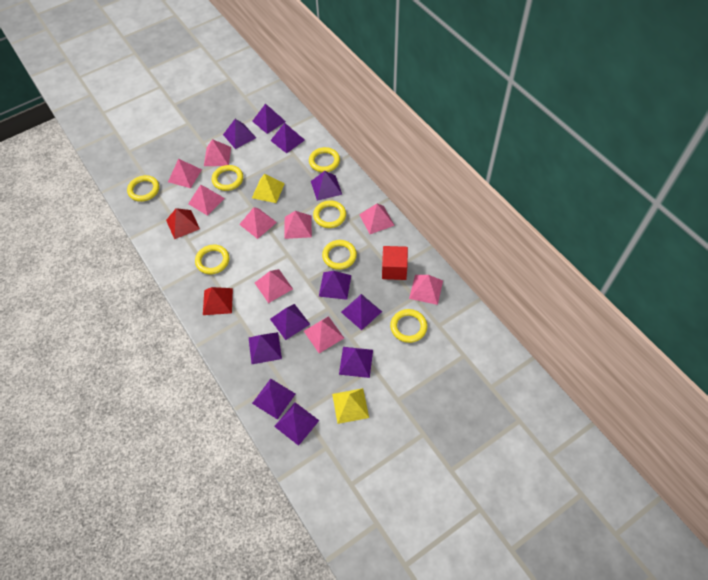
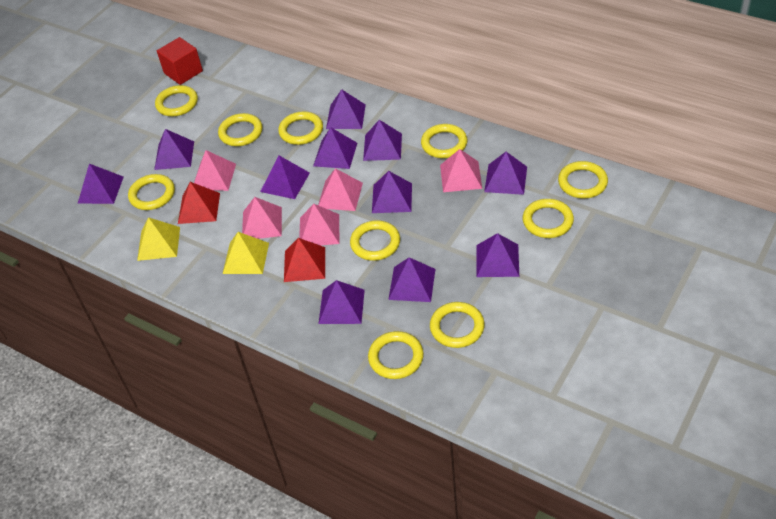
pink pyramid: [168,159,202,188] [188,185,225,216] [204,139,231,166] [239,207,277,239] [255,269,293,303] [284,211,312,239] [304,316,344,353] [359,204,395,234] [409,275,443,305] = 9 -> [194,150,236,191] [242,197,282,239] [299,204,339,246] [318,168,363,211] [440,149,482,192] = 5
yellow ring: [127,175,159,202] [195,245,229,274] [212,165,243,191] [309,147,340,172] [313,200,346,228] [322,240,357,270] [390,309,427,343] = 7 -> [128,174,175,210] [155,85,198,116] [218,113,263,146] [278,111,323,145] [350,220,400,261] [368,331,424,379] [421,124,468,158] [430,302,485,348] [523,199,574,238] [558,161,608,199] = 10

